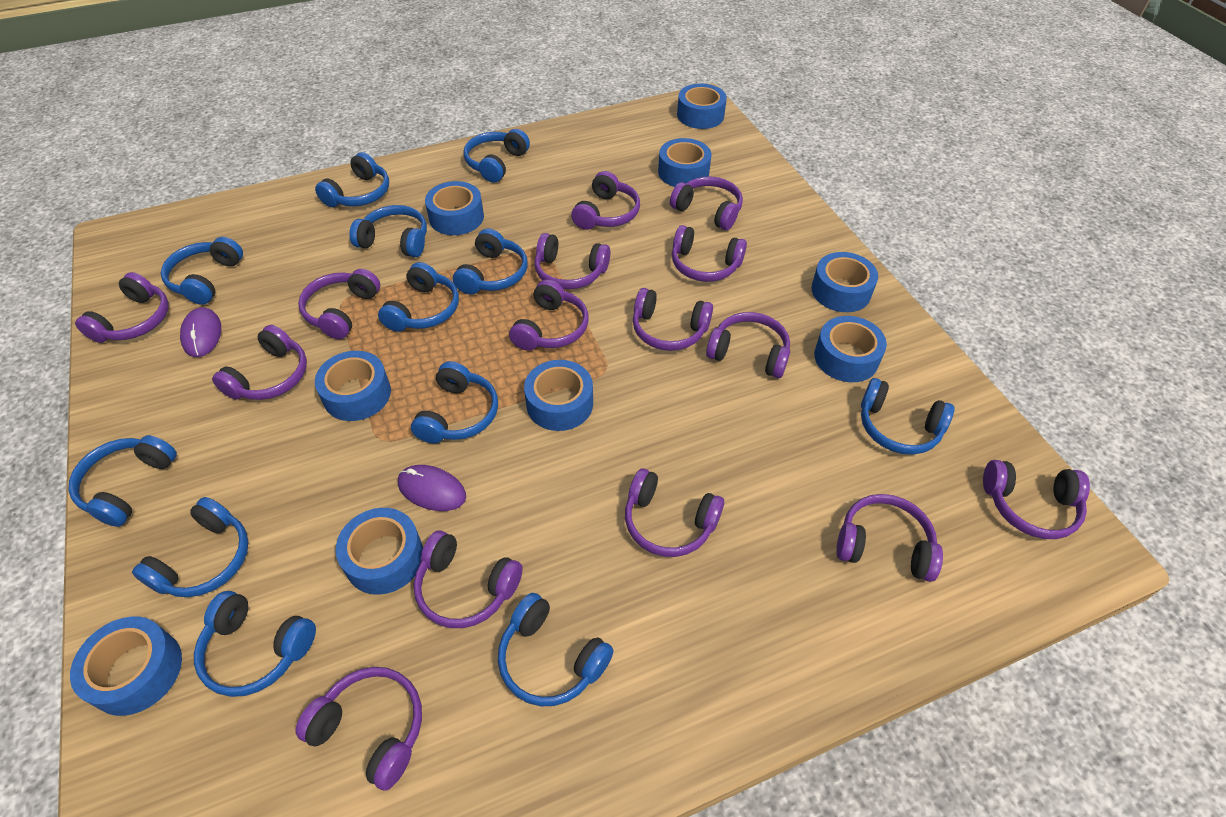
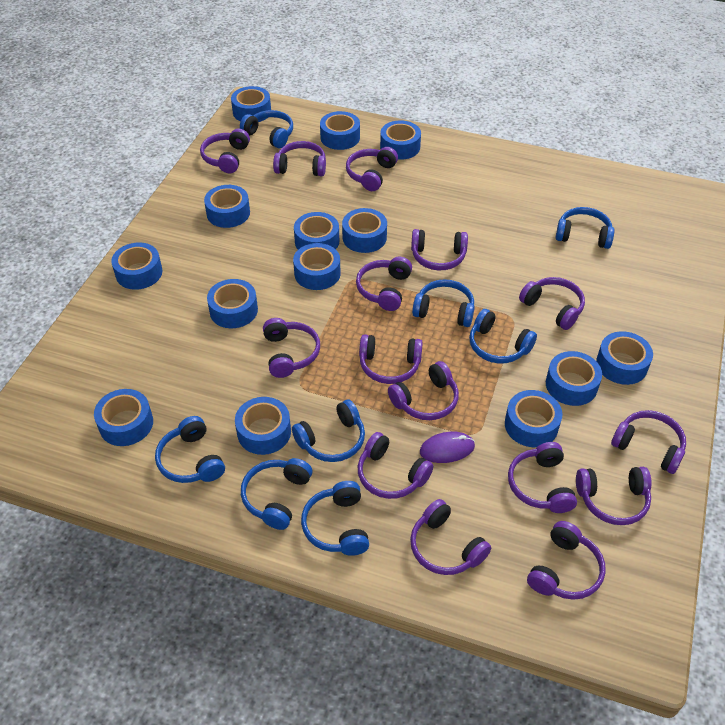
blue headphones: [68,435,177,527] [132,497,249,597] [161,237,243,305] [194,591,316,697] [315,152,389,207] [349,205,427,257] [378,262,459,332] [411,361,498,444] [453,228,528,295] [463,129,530,183] [498,593,614,706] [861,378,954,455] = 12 -> [155,416,225,483] [240,110,293,148] [241,458,312,530] [292,400,365,462] [301,481,369,556] [412,279,475,327] [469,309,537,364] [556,207,615,249] = 8
blue tape: [70,617,182,716] [315,351,391,421] [336,508,423,595] [425,181,484,235] [524,360,593,431] [658,138,712,187] [677,84,727,129] [811,252,878,312] [814,316,887,382] = 9 -> [94,389,153,446] [111,242,162,290] [204,185,250,228] [207,279,258,328] [231,86,271,122] [235,397,291,455] [293,243,341,290] [294,212,339,249] [320,111,360,150] [342,208,387,253] [380,120,421,160] [505,390,562,447] [546,351,602,406] [596,331,653,385] = 14
purple mouse: [180,307,221,357] [398,465,466,511] = 2 -> [420,432,475,463] = 1

